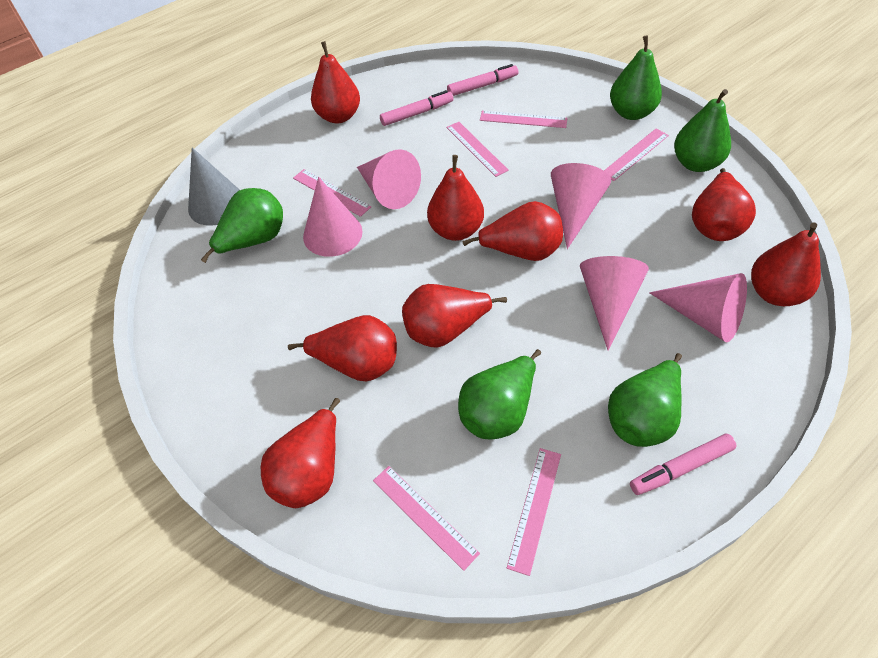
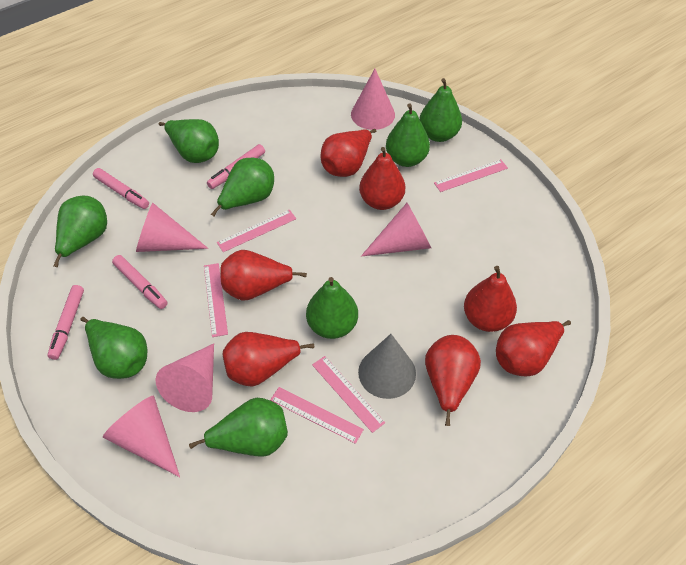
green pear: [201,188,283,263] [458,349,541,440] [608,353,682,447] [610,35,662,120] [674,89,731,172] = 5 -> [53,196,107,267] [80,317,147,379] [159,119,219,163] [189,398,288,457] [211,158,274,216] [306,277,358,339] [386,103,430,167] [419,78,462,142] = 8
pink marker: [380,90,453,126] [447,64,518,96] [630,434,736,495] = 3 -> [48,285,84,360] [93,168,149,209] [112,255,168,309] [207,144,265,189] = 4
pink ruler: [293,169,371,217] [373,466,480,571] [446,122,509,177] [480,111,567,128] [507,448,561,576] [604,129,669,181] = 6 -> [204,263,228,337] [217,210,296,252] [270,387,364,444] [312,356,385,433] [434,159,508,192] = 5
red pear: [261,398,340,508] [288,315,397,381] [311,41,360,123] [402,284,507,348] [427,155,484,241] [462,201,563,261] [692,168,756,241] [751,222,821,306] = 8 -> [220,250,307,301] [222,332,314,386] [321,129,376,177] [359,147,405,210] [425,335,481,426] [464,266,517,332] [496,320,571,376] = 7

